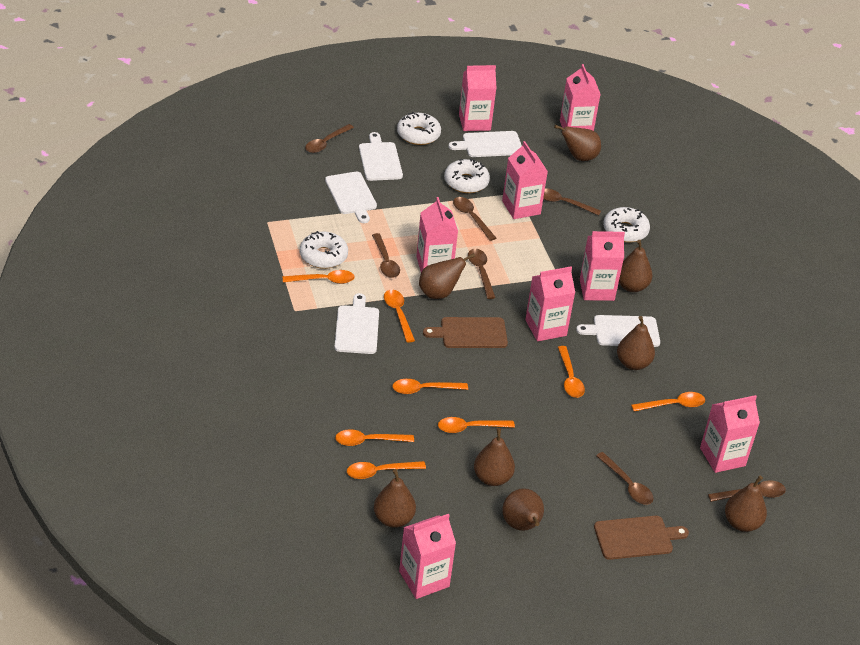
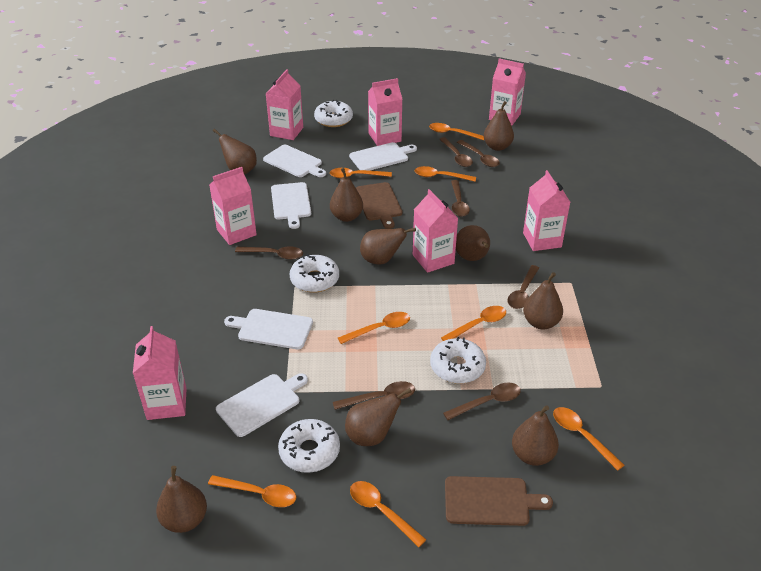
brown pear: [374,469,416,528] [419,253,475,299] [474,428,515,486] [502,488,544,531] [554,125,601,161] [617,316,655,370] [619,240,652,292] [725,476,767,532] = 8 -> [156,466,207,533] [213,129,257,174] [330,168,363,222] [345,388,412,446] [360,228,416,265] [456,225,490,261] [484,101,514,151] [512,405,559,466] [523,272,563,329] = 9
pink carton: [399,514,456,599] [416,197,458,272] [459,65,497,131] [502,141,548,219] [525,267,575,341] [560,64,601,131] [580,231,625,301] [700,395,760,473] = 8 -> [133,326,186,420] [209,167,257,245] [266,69,303,140] [368,78,402,146] [413,189,458,273] [489,58,526,125] [523,170,570,251] = 7

